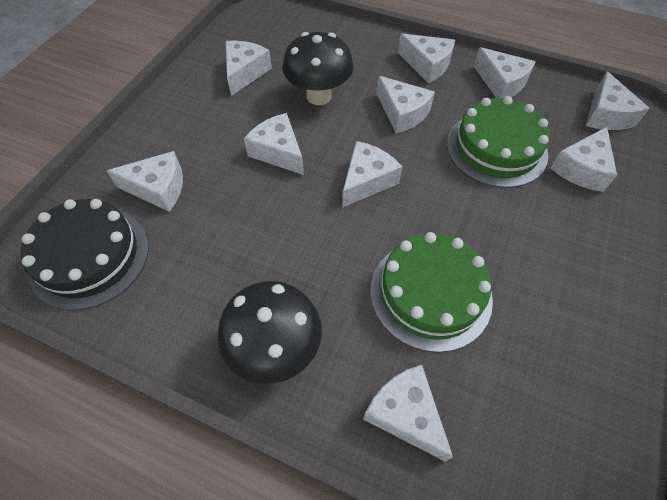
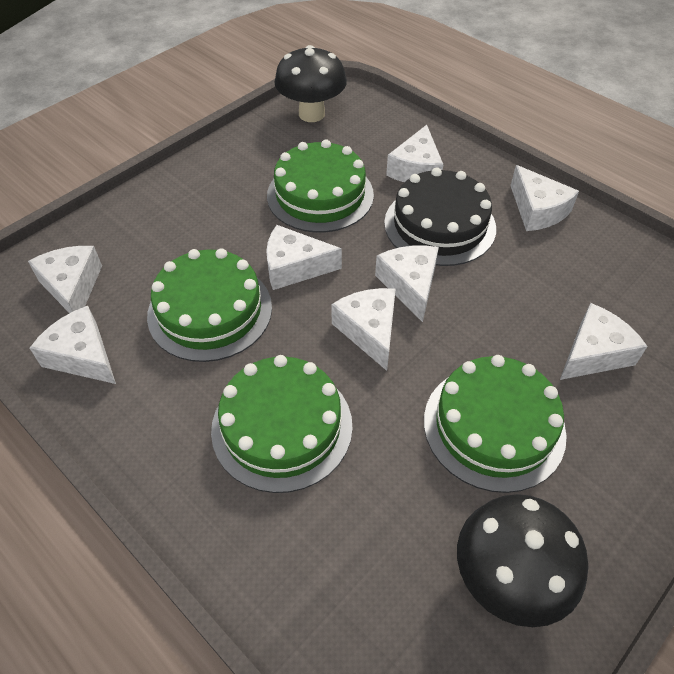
green cake: [370,232,493,352] [447,96,550,188] = 2 -> [147,248,272,362] [211,355,353,493] [267,139,374,233] [424,355,567,493] = 4
white cheese: [107,151,183,212] [225,41,272,96] [244,113,304,175] [342,141,402,208] [363,365,453,462] [377,76,435,133] [398,34,455,83] [474,47,536,98] [550,127,617,192] [586,71,650,130] = 10 -> [28,246,102,313] [30,306,116,384] [266,225,342,290] [331,288,396,371] [375,245,439,322] [386,125,443,182] [510,165,579,231] [560,303,648,380] = 8

